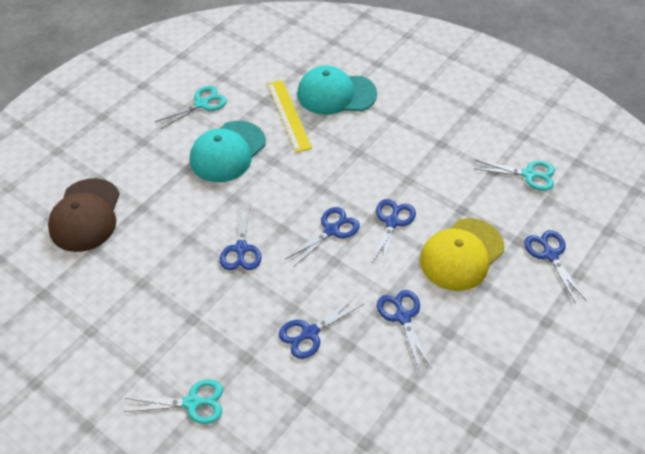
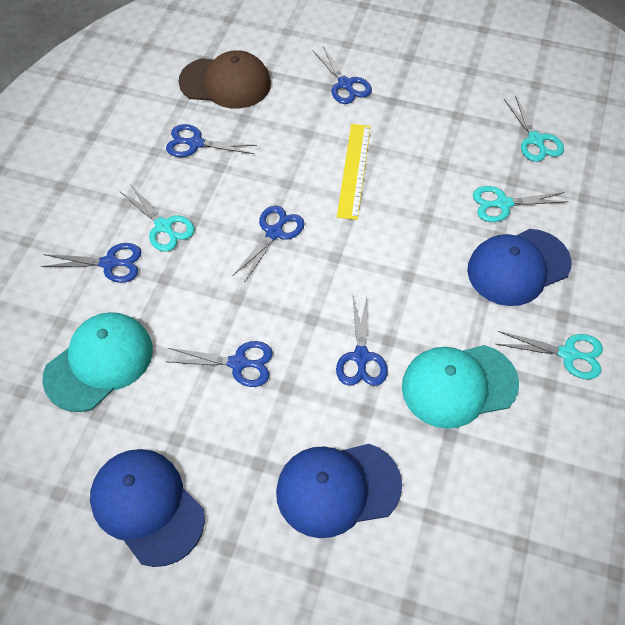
blue cap: none = 0 -> [90,449,205,567] [276,444,402,538] [467,229,572,306] = 3
turquoise scissors: [124,379,223,424] [155,86,227,129] [475,160,555,191] = 3 -> [121,185,195,252] [473,186,569,222] [496,331,603,379] [504,95,564,162] = 4
yellow cap: [420,218,504,291] = 1 -> none = 0

